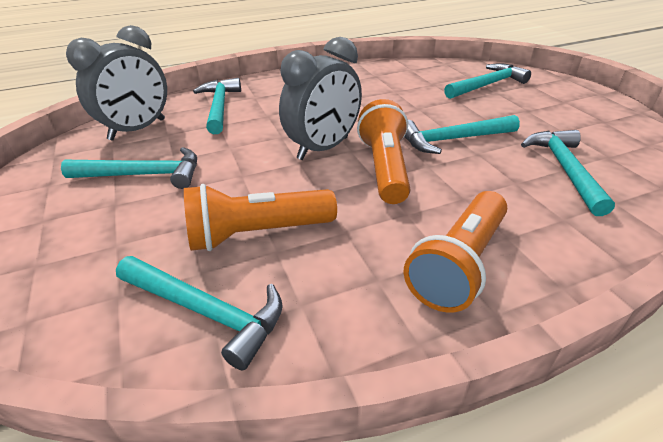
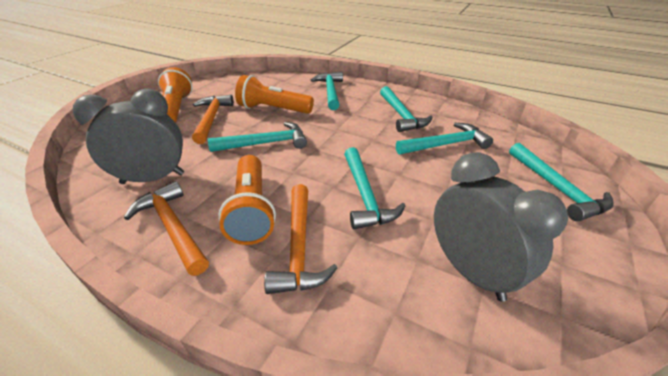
orange hammer: none = 0 -> [124,181,209,276] [192,95,234,144] [264,184,337,294] = 3

